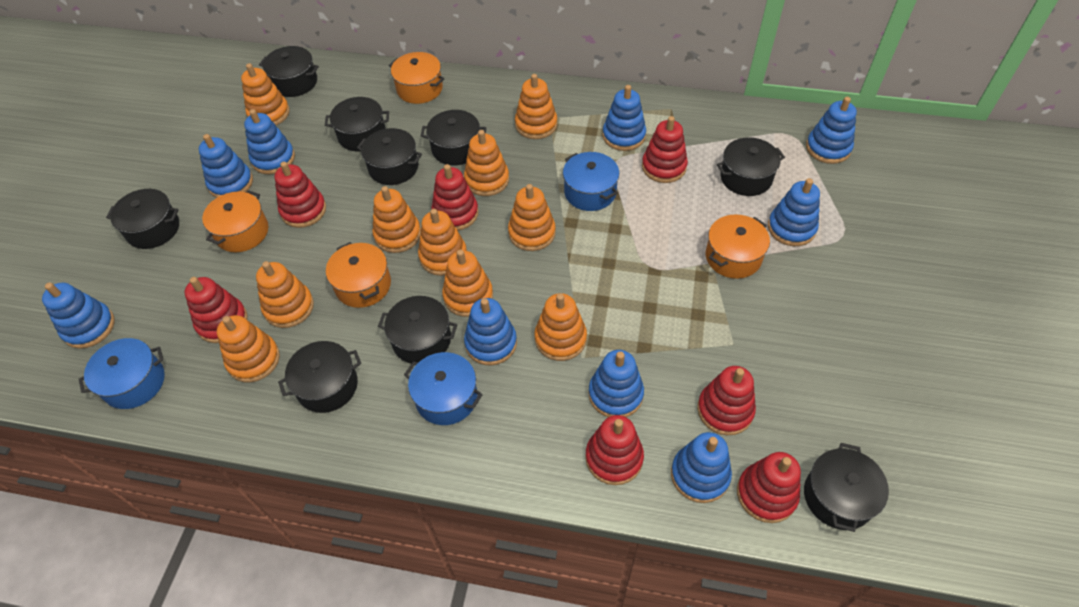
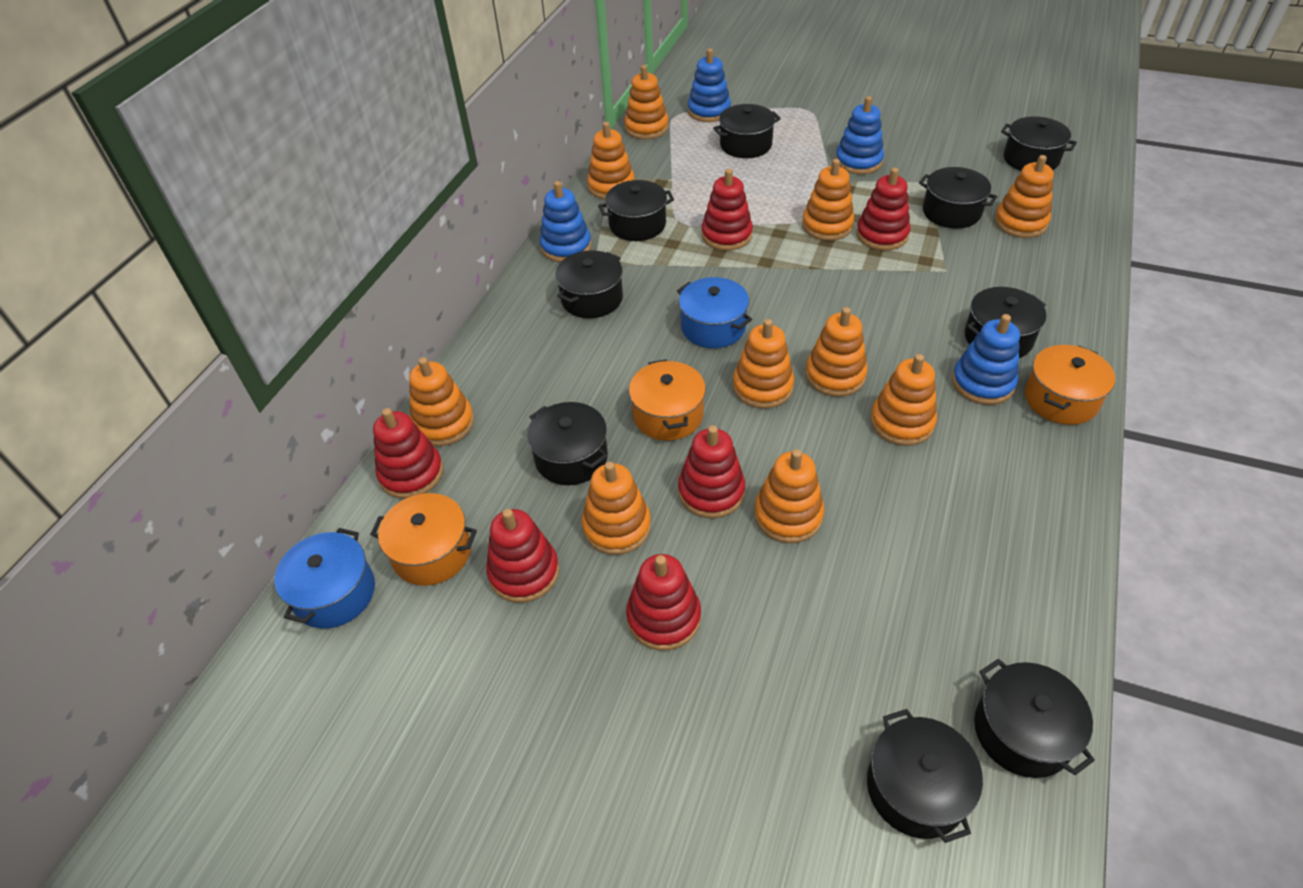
blue pot: [79,338,165,409] [404,352,483,425] [563,152,619,211] = 3 -> [274,528,375,629] [677,277,752,348] = 2
blue stacking toy: [42,282,115,349] [199,134,253,198] [244,109,295,175] [464,298,517,365] [589,350,644,417] [603,85,646,151] [671,432,732,503] [768,178,820,246] [806,97,857,164] = 9 -> [540,181,592,262] [688,48,731,122] [835,96,884,174] [952,314,1020,405] = 4
orange pot: [202,190,268,252] [326,242,391,308] [389,52,445,104] [706,214,770,279] = 4 -> [370,493,477,586] [629,359,706,441] [1025,345,1115,425] = 3
red stacking toy: [184,277,248,343] [275,162,326,228] [431,164,479,231] [585,415,644,485] [642,116,688,183] [697,366,756,435] [737,452,801,523] = 7 -> [373,408,443,499] [486,509,559,603] [626,554,701,651] [678,425,745,518] [702,169,753,251] [856,168,911,251] = 6

